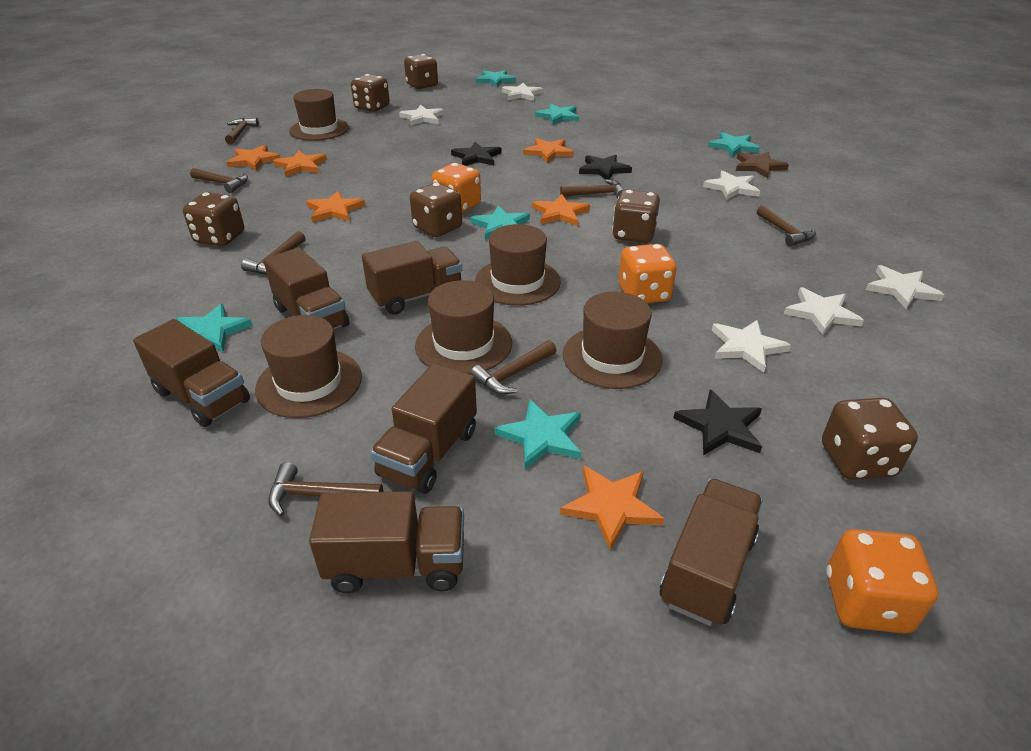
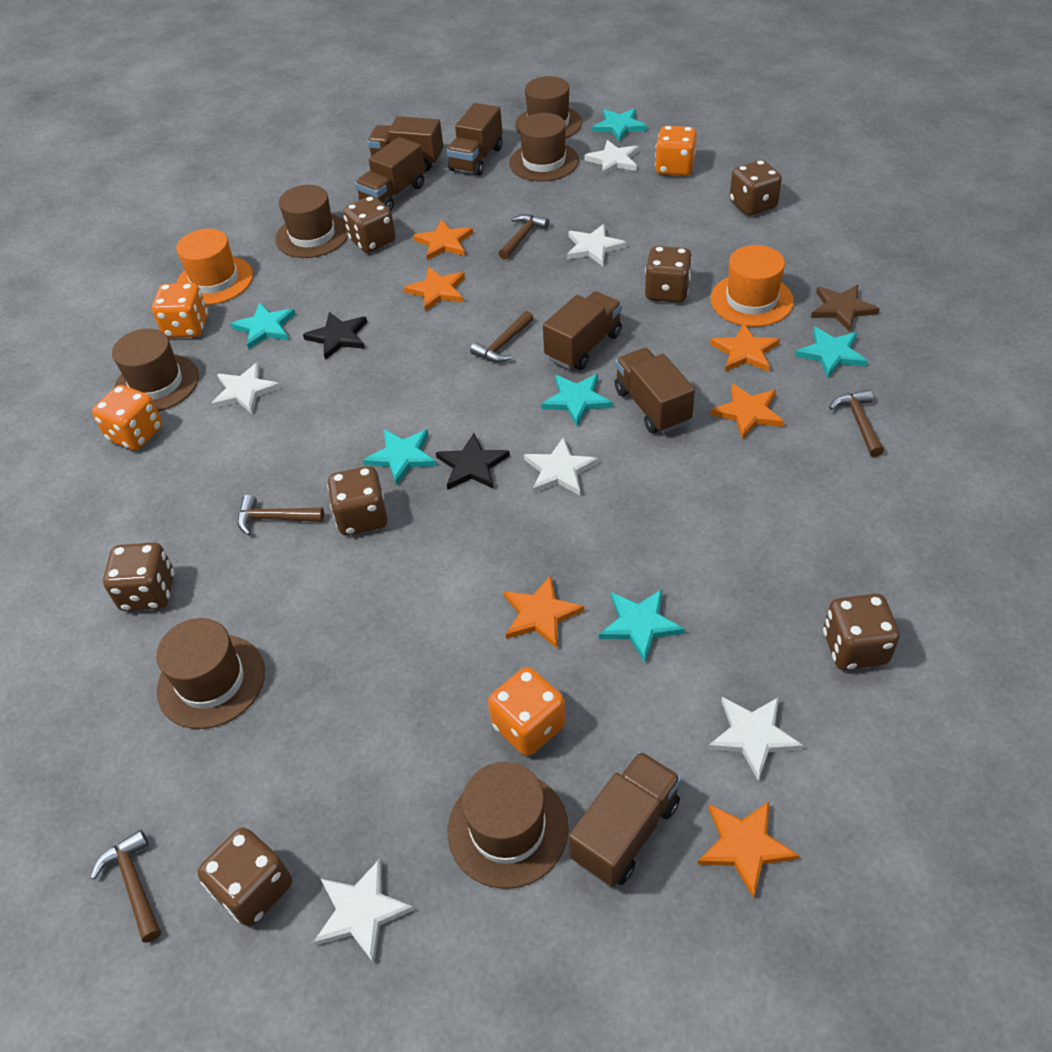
black star: [451,142,501,166] [579,155,632,180] [674,389,762,455] = 3 -> [303,312,367,360] [436,433,510,490] = 2
brown dice: [183,192,244,246] [351,74,390,112] [404,54,438,89] [410,183,462,237] [612,190,660,243] [822,398,918,480] = 6 -> [103,542,174,611] [197,827,292,926] [327,466,388,536] [343,196,396,253] [645,246,692,303] [729,160,782,216] [823,594,900,670] = 7
brown hammer: [190,168,248,193] [225,117,259,144] [241,231,306,274] [268,462,383,517] [470,340,557,394] [560,179,624,198] [757,205,816,246] = 7 -> [91,830,161,943] [238,495,324,535] [470,311,534,363] [498,214,549,260] [829,389,884,457] = 5
brown hat: [255,315,362,418] [289,89,349,141] [415,280,512,374] [475,224,561,306] [563,292,663,389] = 5 -> [112,329,199,412] [156,618,265,729] [275,185,348,258] [448,762,569,889] [509,113,579,182] [515,76,582,139] = 6
orange dice: [432,163,481,213] [619,244,677,303] [826,529,938,634] = 3 -> [92,385,163,450] [152,283,208,338] [488,667,566,756] [655,126,697,176] = 4
orange hat: none = 0 -> [176,229,253,305] [710,245,794,327] = 2

